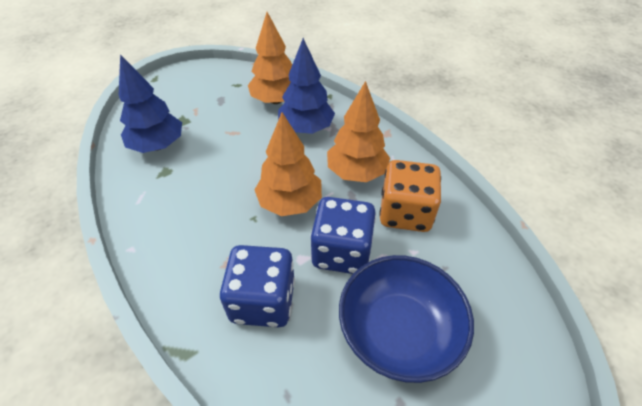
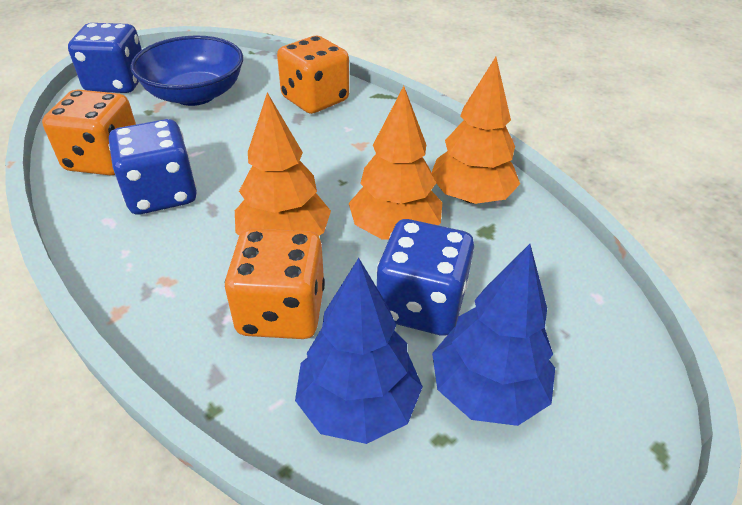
blue dice: [220,245,295,328] [310,197,376,274] = 2 -> [68,23,142,93] [108,119,197,215] [376,219,474,336] = 3
orange dice: [379,160,441,232] = 1 -> [42,89,136,175] [225,228,325,339] [277,36,349,114] = 3

